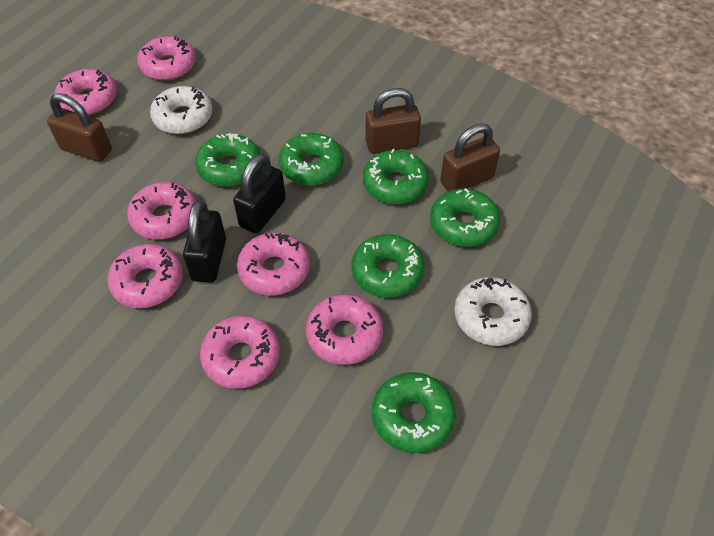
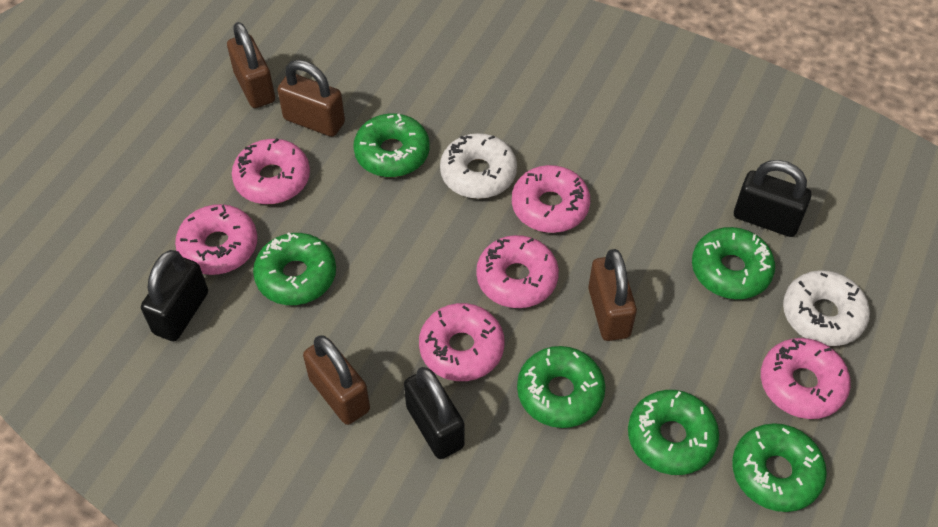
black padlock: [183,200,226,283] [233,154,286,234] = 2 -> [141,250,208,341] [404,367,465,459] [734,160,811,237] = 3
brown padlock: [47,93,112,162] [365,88,421,154] [440,123,500,191] = 3 -> [227,22,275,108] [278,60,345,137] [303,335,370,425] [588,249,637,341] = 4
pink donut: [55,69,117,115] [107,244,183,308] [127,182,196,240] [137,36,196,80] [200,316,280,389] [237,232,310,296] [306,294,383,365] = 7 -> [175,204,258,275] [232,138,310,204] [419,303,505,381] [476,235,559,308] [512,165,590,233] [761,338,851,419] = 6

